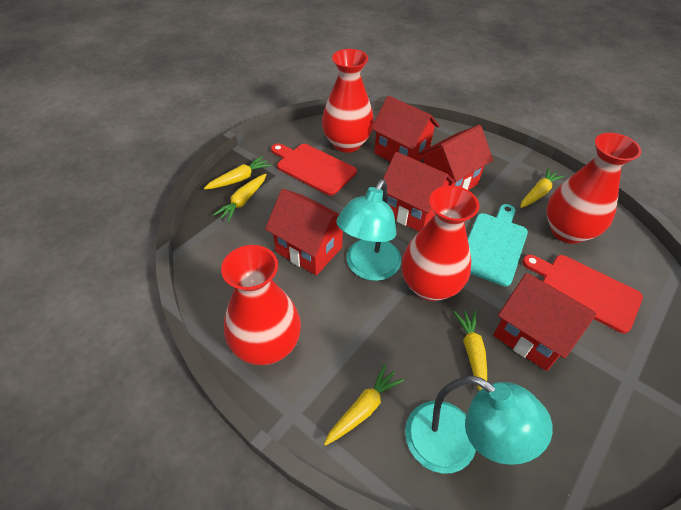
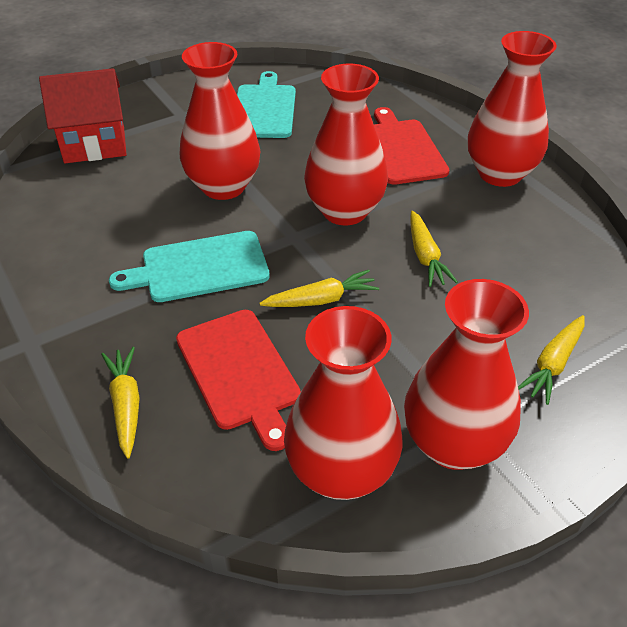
red house: [265,189,343,275] [371,96,440,162] [381,152,454,232] [419,125,493,190] [493,273,596,371] = 5 -> [39,68,127,163] = 1
red vase: [221,245,301,365] [322,49,374,153] [402,186,479,301] [546,133,641,244] = 4 -> [180,42,260,200] [284,306,403,500] [304,64,388,225] [404,279,529,470] [468,31,557,187] = 5
turquoise cutting board: [468,204,528,286] = 1 -> [109,231,270,302] [237,71,296,138] = 2
turquoise lamp: [336,179,401,281] [405,376,553,474] = 2 -> none = 0
yellow carrot: [204,156,272,189] [213,174,267,222] [324,364,404,446] [454,310,487,391] [520,168,564,208] = 5 -> [101,347,140,459] [259,270,379,307] [410,211,458,287] [518,315,585,405] = 4

